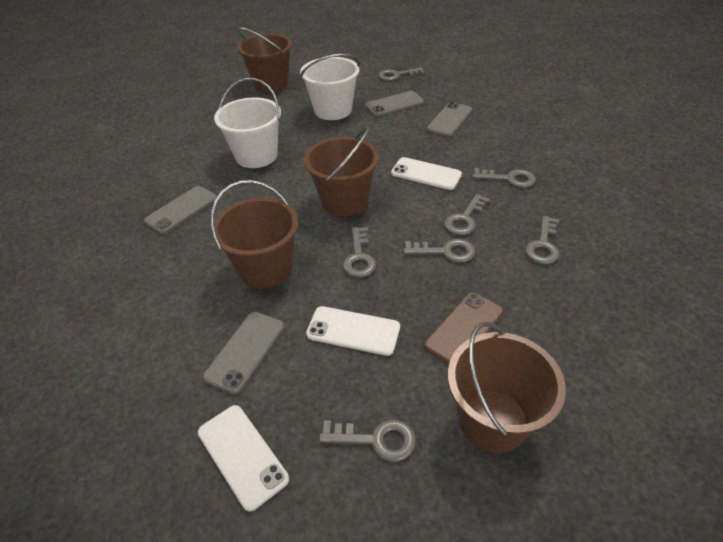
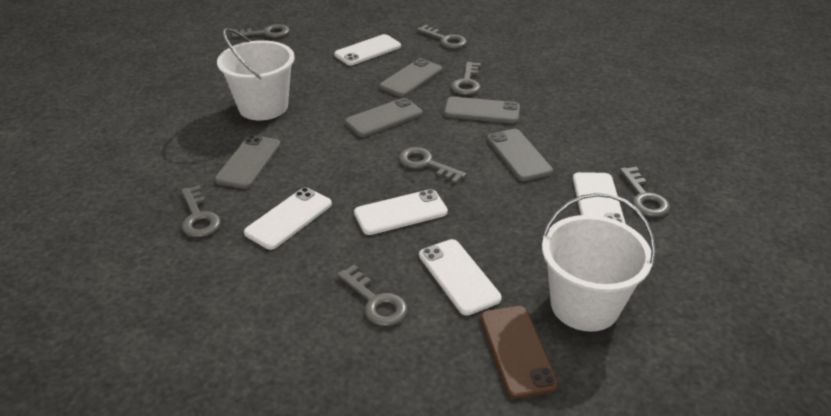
brown bucket: [210,180,299,289] [237,28,292,92] [304,127,379,216] [448,322,566,453] = 4 -> none = 0
grey phone: [144,186,217,234] [203,312,284,394] [365,91,424,117] [427,102,472,137] = 4 -> [215,135,281,189] [345,98,422,137] [379,58,442,97] [444,96,520,123] [487,129,553,181] = 5
white phone: [198,405,289,512] [306,306,400,356] [391,157,462,190] = 3 -> [244,187,332,250] [334,34,401,65] [354,189,448,235] [419,239,502,315] [573,172,626,224] = 5

